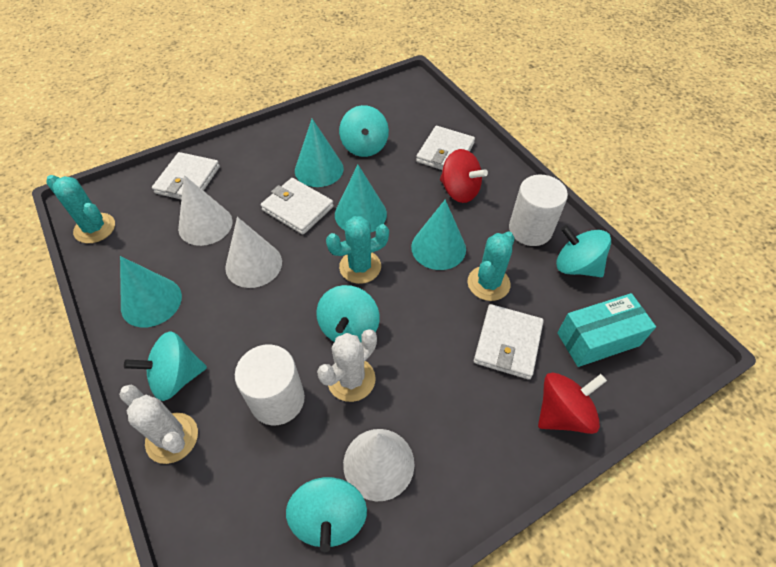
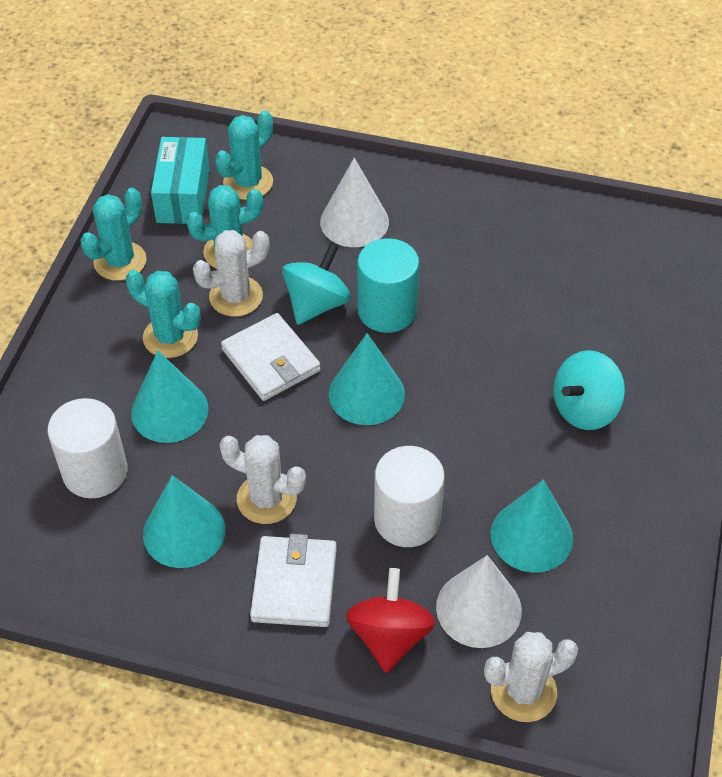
red spinning top: [440,149,488,203] [538,373,607,434] = 2 -> [346,568,436,673] = 1
turquoise cactus: [46,175,115,243] [326,216,389,284] [468,232,515,301] = 3 -> [80,188,147,281] [126,270,201,358] [186,185,263,269] [215,110,273,200] = 4
turquoise cylinder: none = 0 -> [357,238,419,333] = 1
turquoise spinning top: [124,331,207,401] [286,477,367,552] [316,285,380,342] [339,105,389,157] [556,225,611,277] = 5 -> [282,243,351,325] [553,350,625,430] = 2
white cactus: [119,384,198,464] [317,329,377,402] = 2 -> [193,230,270,317] [219,435,306,524] [484,632,578,722] = 3
white cone: [178,175,233,246] [225,217,282,288] [343,429,414,502] = 3 -> [320,158,389,247] [436,555,522,648] = 2
white wallet: [152,152,220,199] [261,178,334,235] [416,126,475,170] [474,304,544,380] = 4 -> [221,313,321,401] [250,534,337,627] = 2

